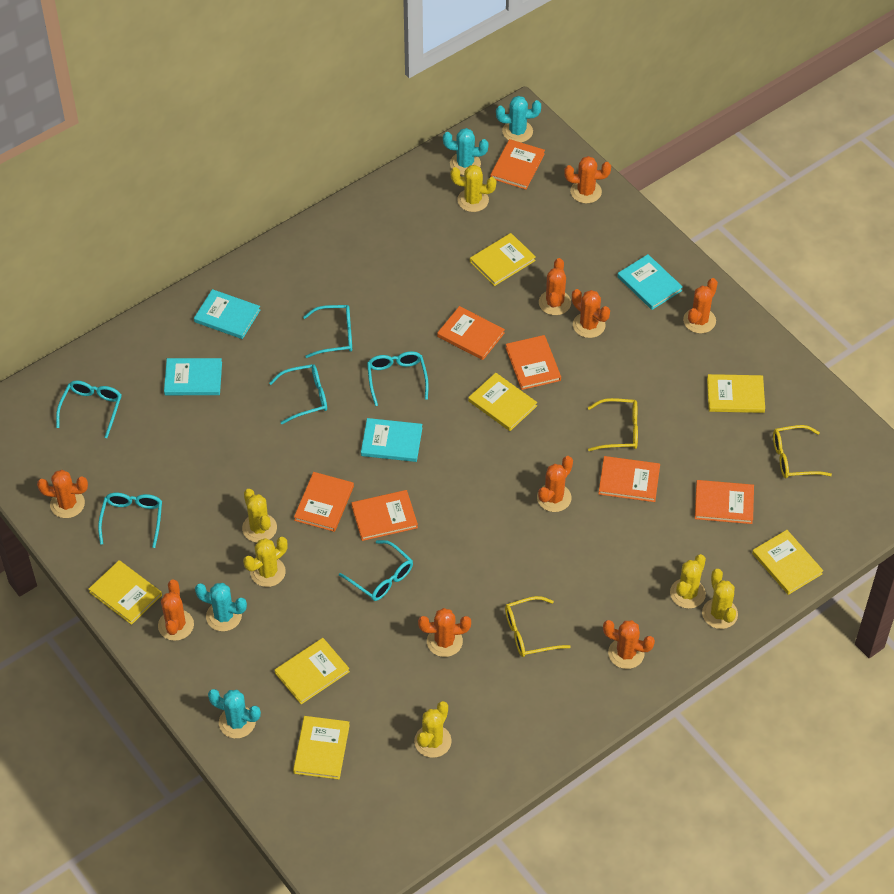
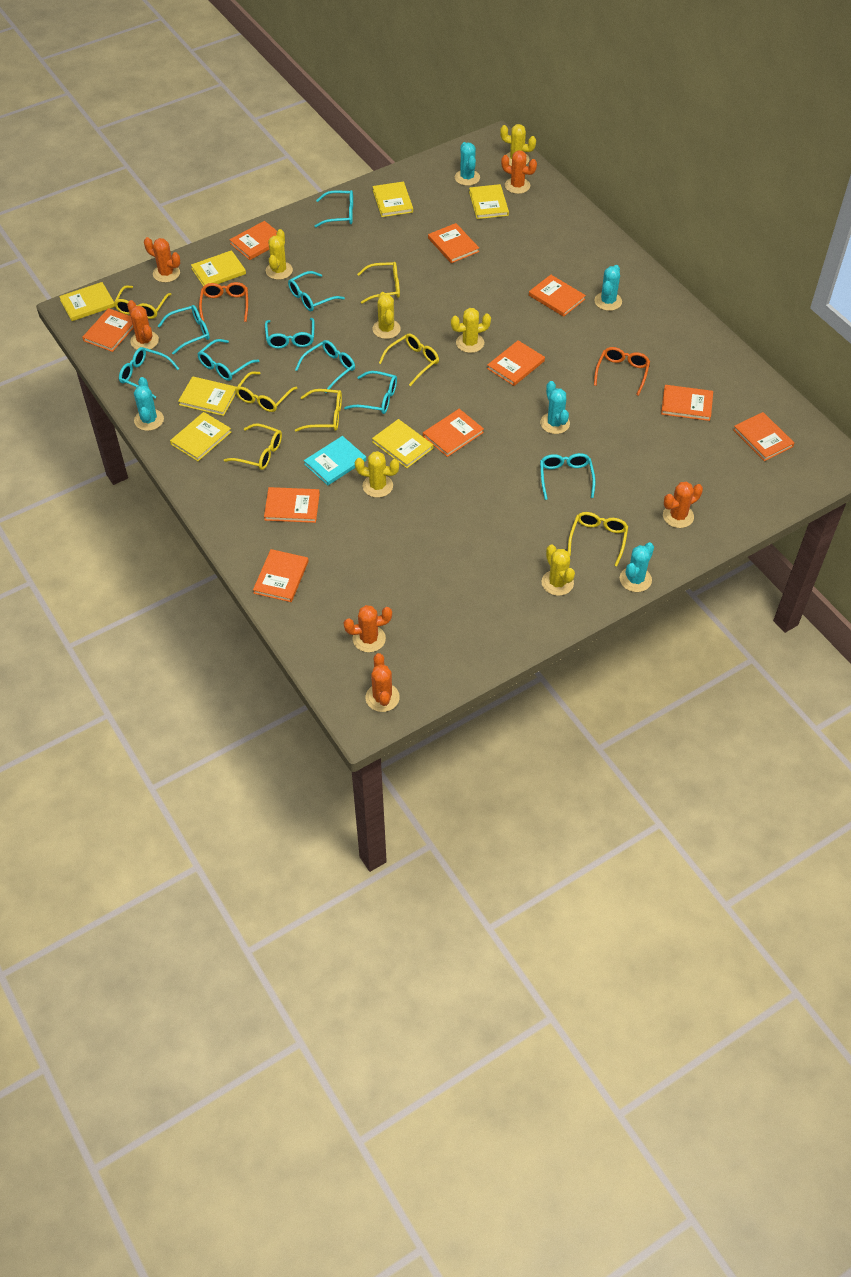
orange book: [294,472,354,532] [351,490,418,541] [437,306,505,360] [490,139,545,189] [506,335,561,390] [598,456,660,502] [695,480,754,524] = 7 -> [82,308,133,352] [229,221,277,260] [253,549,309,602] [264,487,320,523] [423,409,484,457] [428,223,479,263] [487,340,545,386] [529,275,586,317] [661,385,713,421] [733,412,794,461] = 10
orange cactus: [37,470,88,518] [158,580,194,641] [418,608,471,657] [537,456,573,512] [539,258,571,315] [564,156,611,203] [572,289,610,338] [603,620,655,669] [683,278,718,333] = 9 -> [127,300,159,350] [144,237,180,283] [344,605,392,652] [366,653,400,712] [501,151,537,194] [663,482,703,528] = 6
orange glasses: none = 0 -> [199,282,248,322] [594,347,650,396] = 2
turquoise book: [164,358,222,395] [194,289,260,339] [361,418,422,462] [617,254,683,310] = 4 -> [304,436,366,485] = 1
turquoise cactus: [195,583,247,631] [208,689,261,738] [443,128,489,175] [496,96,541,142] = 4 -> [134,377,164,431] [455,142,480,186] [540,381,570,434] [595,265,622,311] [620,542,654,592] = 5
turquoise glasses: [56,380,122,438] [98,493,162,548] [269,364,327,424] [303,305,352,358] [339,540,413,601] [367,351,429,406] = 6 -> [119,347,179,398] [158,305,210,355] [197,339,259,381] [265,318,315,349] [288,271,345,311] [295,340,355,393] [315,190,353,227] [344,371,397,414] [540,453,595,500] = 9
yellow glasses: [505,596,571,657] [588,398,638,451] [773,425,832,478] = 3 -> [114,285,172,319] [224,423,282,470] [235,371,297,412] [295,389,342,432] [357,262,400,304] [379,333,439,386] [568,512,628,566] = 7

